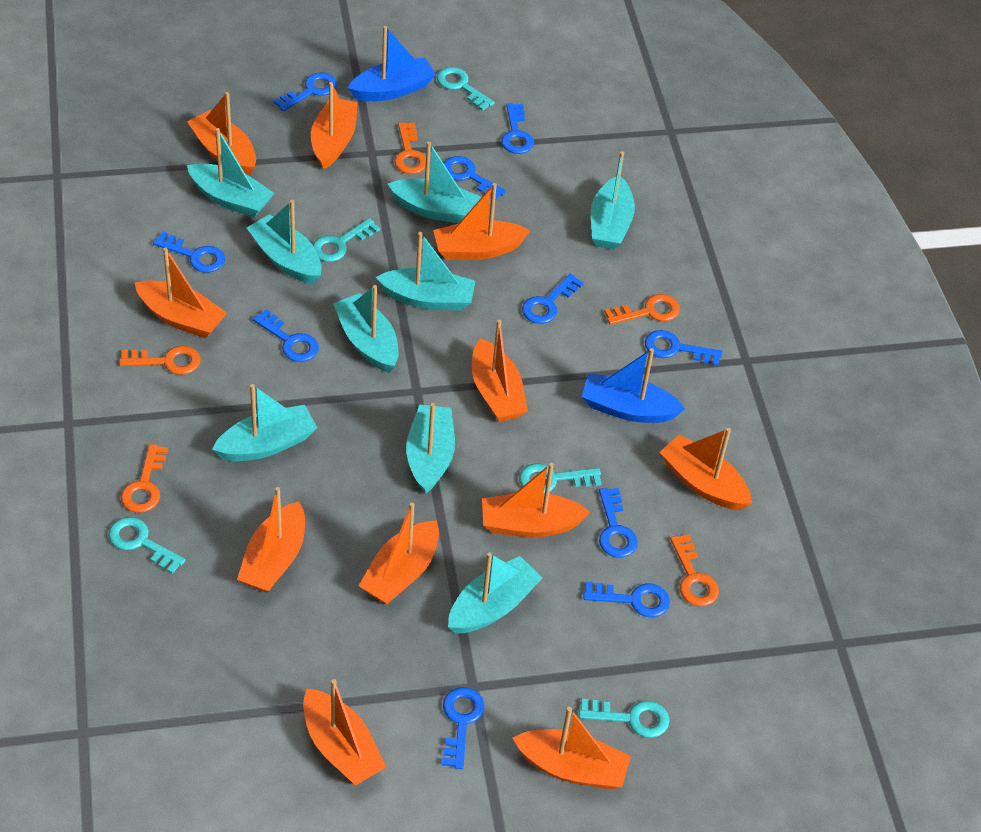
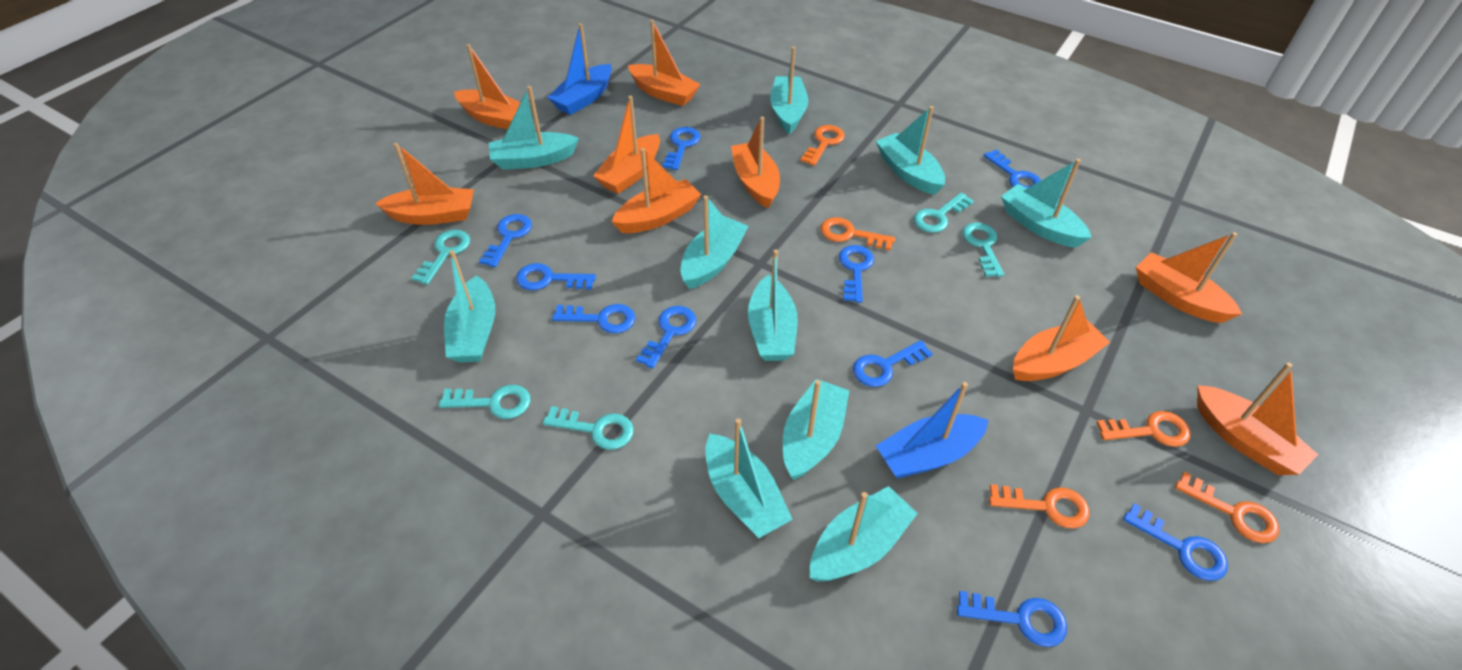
orange boat: [135,247,227,338] [187,92,256,176] [237,487,305,593] [303,679,386,786] [311,82,358,169] [359,503,439,605] [433,183,530,260] [472,319,528,422] [482,463,590,537] [513,707,631,789] [659,428,752,510] = 11 -> [375,143,474,225] [454,44,520,130] [593,96,660,194] [611,148,701,233] [628,20,701,106] [731,117,780,208] [1013,295,1110,381] [1136,232,1242,323] [1197,362,1318,475] = 9
turquoise boat: [187,128,274,217] [212,384,317,461] [247,200,322,284] [333,285,399,373] [376,232,475,311] [388,141,482,223] [406,403,455,494] [448,552,543,634] [591,151,635,250] = 9 -> [444,250,496,363] [489,86,579,170] [680,196,749,289] [705,418,793,538] [748,249,798,361] [770,47,808,134] [783,379,849,480] [810,486,918,581] [876,106,945,195] [1001,159,1092,248] = 10

